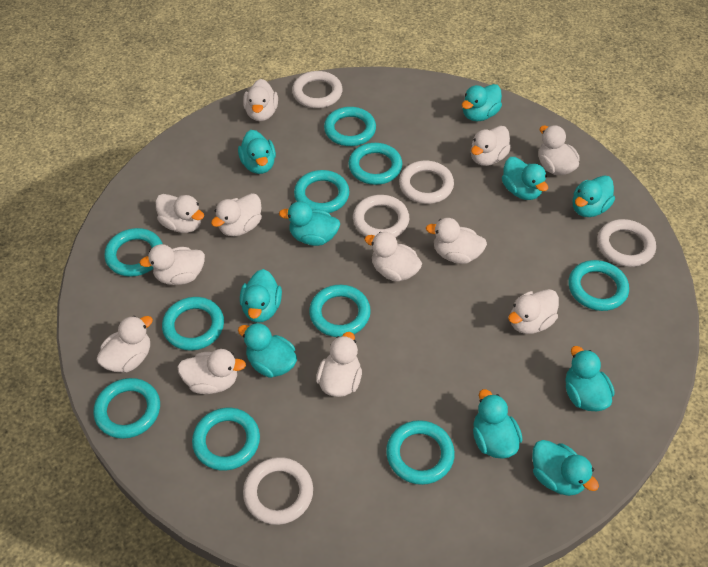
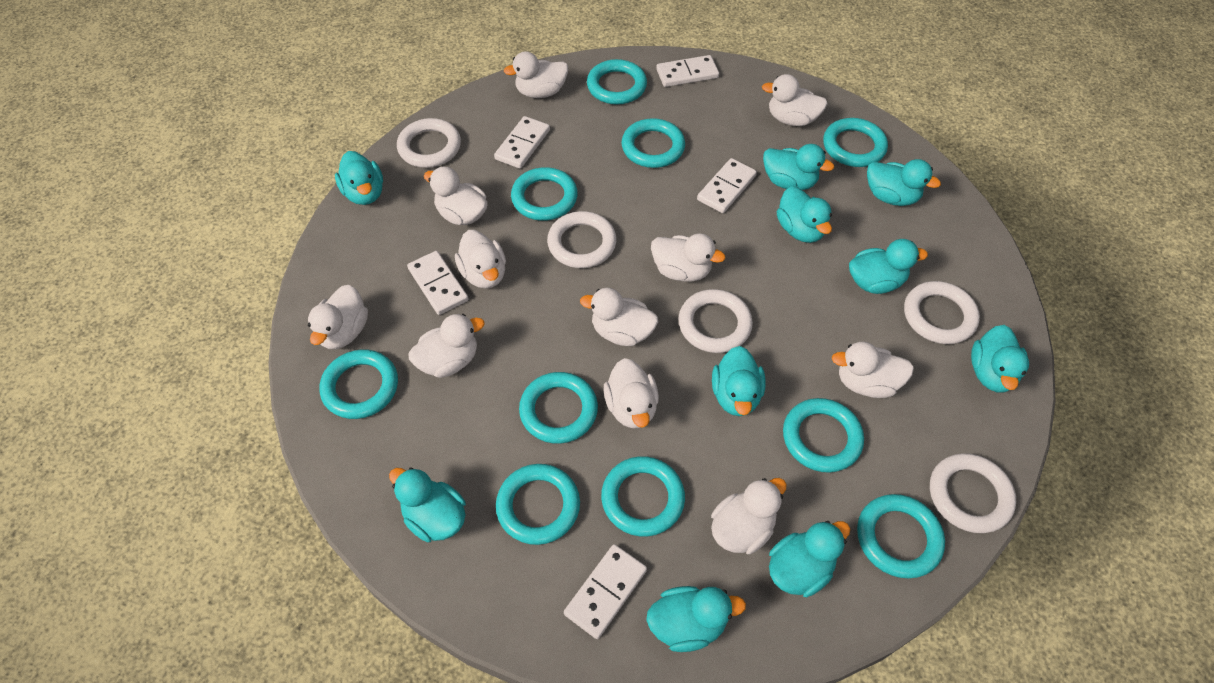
white domino: none = 0 -> [407,251,468,315] [494,116,550,169] [564,544,647,639] [656,55,719,87] [697,158,757,213] = 5
white duck: [96,316,153,373] [140,244,205,285] [155,194,204,233] [177,349,246,394] [211,193,262,236] [243,79,278,121] [316,332,362,397] [365,232,422,282] [426,218,487,264] [471,126,511,166] [508,289,559,334] [538,125,580,176] = 12 -> [308,285,368,349] [409,314,485,378] [424,167,488,225] [455,230,506,289] [504,51,568,98] [580,288,658,346] [604,358,659,428] [651,233,725,282] [711,478,787,554] [762,74,828,126] [832,342,914,398] = 11

